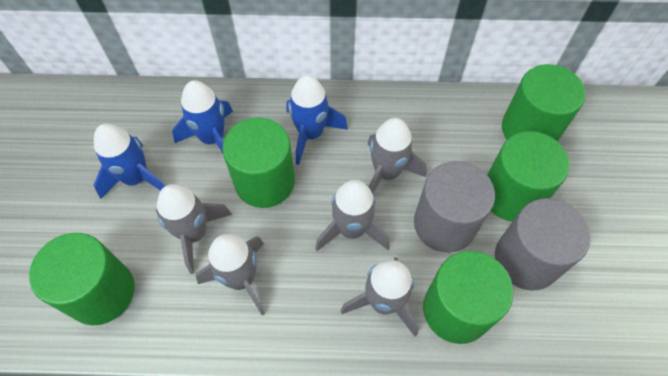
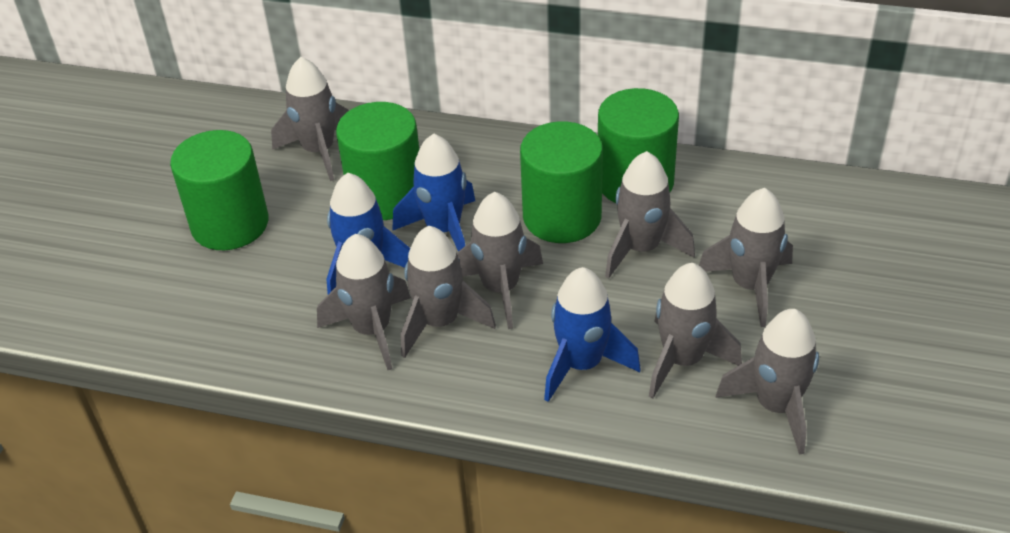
green cylinder: [29,233,135,325] [222,117,295,208] [423,251,513,344] [487,131,570,222] [502,64,586,142] = 5 -> [170,130,269,250] [336,102,419,220] [520,121,603,243] [598,88,679,203] = 4
grey cylinder: [414,161,495,253] [495,198,591,291] = 2 -> none = 0
grey rocket: [156,184,232,274] [196,234,265,315] [315,180,390,251] [341,257,419,337] [368,118,427,194] = 5 -> [271,57,349,181] [317,234,411,370] [401,226,496,358] [457,192,543,329] [605,151,695,279] [649,263,742,398] [699,188,793,327] [715,309,819,455] = 8

